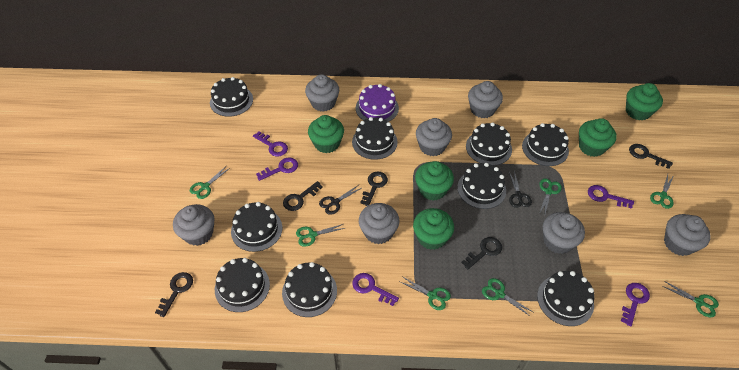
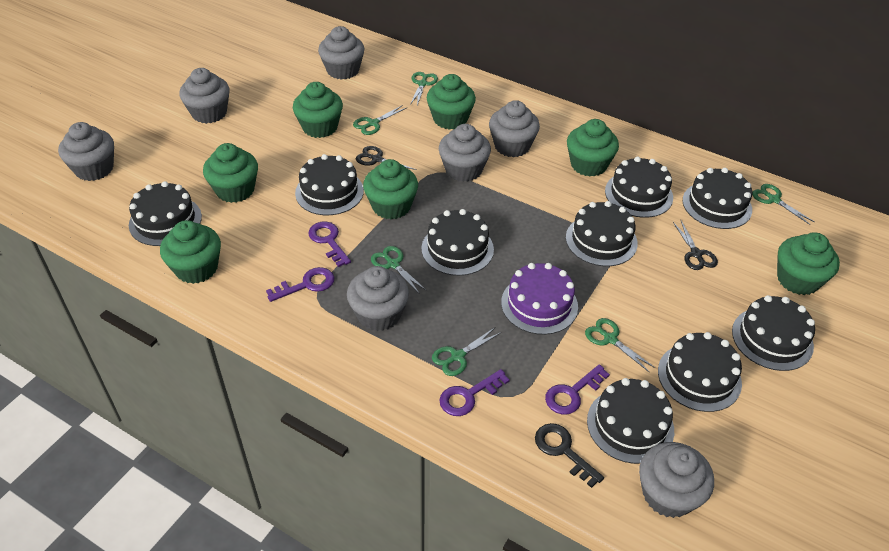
black key: [155,272,193,317] [283,181,323,211] [360,171,388,206] [461,237,502,270] [629,144,673,169] = 5 -> [535,423,604,488] = 1
green cupcake: [308,115,344,153] [413,208,454,250] [415,161,454,201] [579,118,617,157] [626,83,663,121] = 5 -> [160,220,221,284] [203,143,258,203] [293,82,343,138] [363,159,418,220] [427,74,476,130] [567,119,619,177] [777,232,840,295] = 7
green scissors: [190,165,230,199] [296,224,345,247] [400,277,451,310] [482,278,533,317] [539,178,562,214] [650,175,674,209] [662,281,719,318] = 7 -> [353,105,407,135] [371,246,427,294] [410,72,438,105] [432,328,502,376] [585,318,655,373] [752,184,815,225] = 6
purple key: [253,131,288,157] [256,157,298,181] [352,273,399,306] [588,185,634,209] [621,283,650,327] = 5 -> [266,267,334,302] [308,221,351,267] [439,369,510,416] [545,364,610,415] = 4

